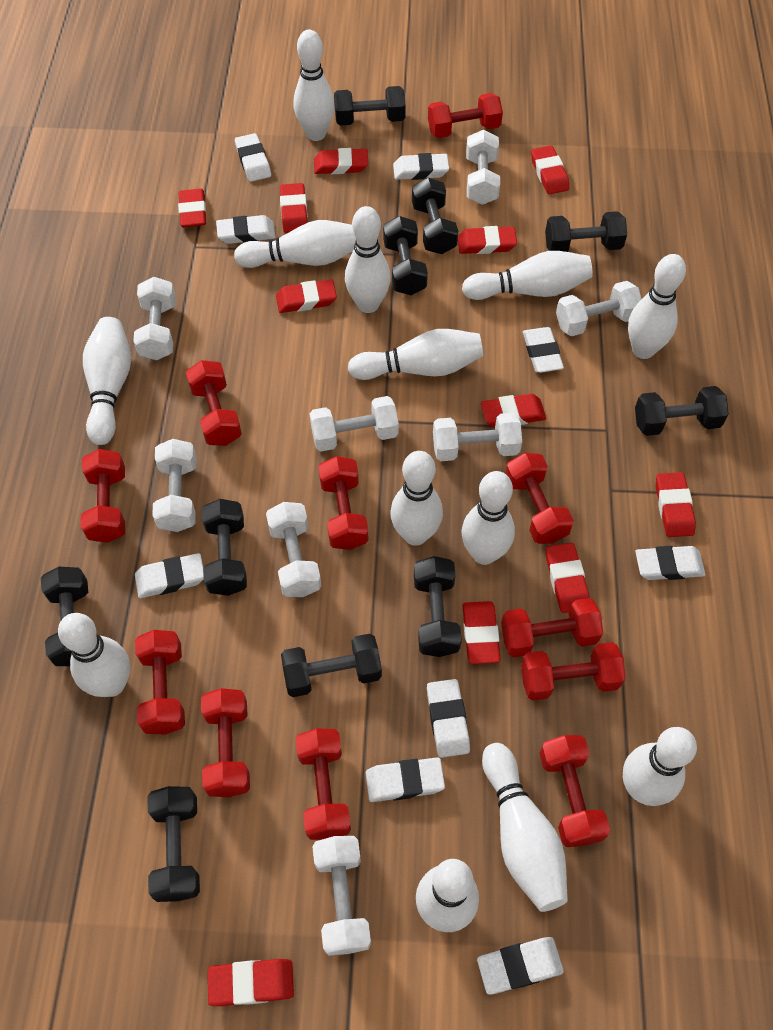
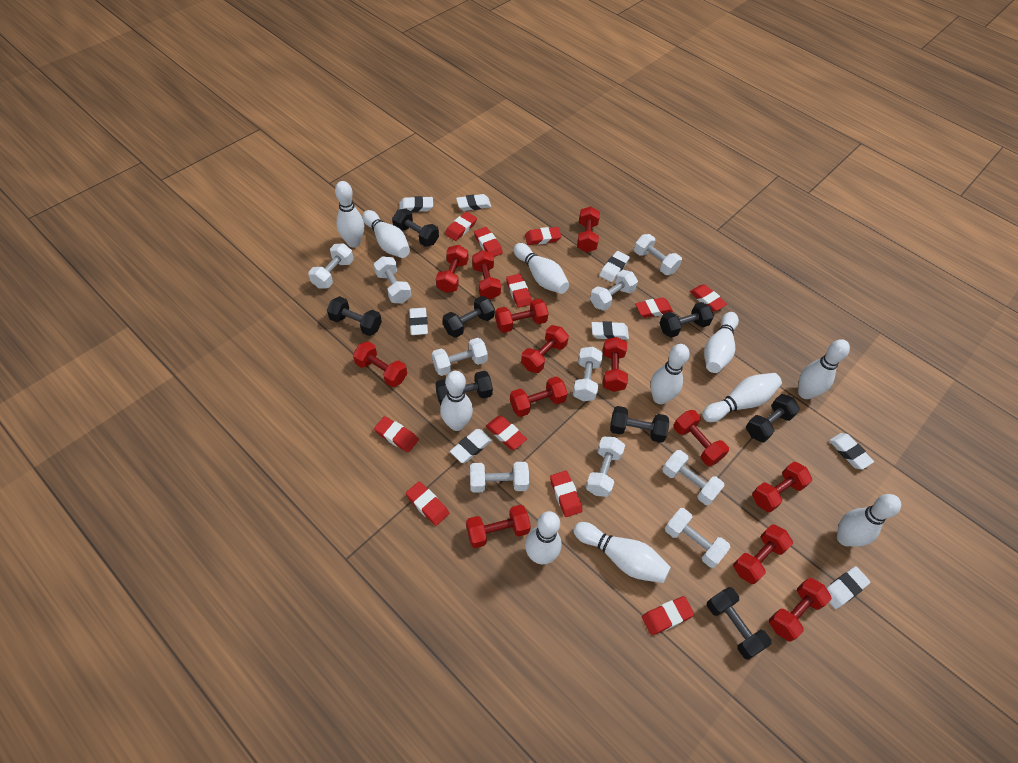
black dumbbell: [41,567,88,666] [148,786,200,902] [202,499,247,596] [281,634,382,697] [334,86,406,126] [383,216,428,295] [412,177,458,254] [414,556,462,657] [545,211,627,252] [635,386,729,436] = 10 -> [327,296,382,336] [392,209,439,247] [436,371,493,406] [443,296,495,338] [610,406,669,443] [660,302,714,338] [707,587,772,660] [746,394,800,443] = 8
red dumbbell: [81,449,125,543] [135,630,185,734] [186,360,242,446] [201,688,250,797] [296,728,351,840] [318,456,369,550] [428,93,503,138] [501,598,603,657] [506,453,574,544] [521,642,626,700] [539,735,610,847] = 11 -> [353,341,407,387] [436,245,468,293] [466,505,531,548] [472,250,501,299] [495,299,548,333] [510,376,568,417] [521,325,569,373] [577,206,600,252] [603,337,628,392] [674,410,729,466] [733,524,793,584] [752,462,812,512] [769,578,832,642] = 13
white bowling pin: [58,613,130,697] [83,317,131,445] [234,220,356,268] [294,30,335,141] [345,206,391,313] [348,329,483,380] [390,451,443,546] [416,859,479,932] [462,251,593,300] [462,471,515,565] [482,743,568,912] [623,727,697,806] [628,254,686,359] = 13 -> [335,181,364,248] [362,210,410,258] [440,371,473,431] [514,243,569,294] [525,511,561,564] [574,522,671,583] [650,344,690,404] [702,373,782,422] [704,312,739,373] [798,339,850,399] [837,494,901,546] = 11
white dumbbell: [133,277,176,361] [152,439,196,532] [266,502,321,597] [309,396,399,452] [312,836,371,956] [433,413,522,461] [466,130,500,205] [556,281,642,336] = 8 -> [308,243,354,289] [374,256,411,303] [432,338,488,376] [470,462,529,493] [573,347,603,401] [585,437,625,497] [590,270,638,311] [634,234,682,275] [662,450,725,505] [665,508,730,568] = 10
white eraser: [135,553,204,598] [216,215,275,244] [235,133,271,182] [366,757,445,802] [393,153,449,180] [427,679,470,758] [477,937,564,995] [523,327,564,373] [635,546,705,580] = 9 -> [400,196,433,212] [409,308,428,335] [450,429,492,463] [456,194,491,211] [591,321,629,340] [599,251,630,282] [826,566,870,609] [829,433,874,470] = 8

